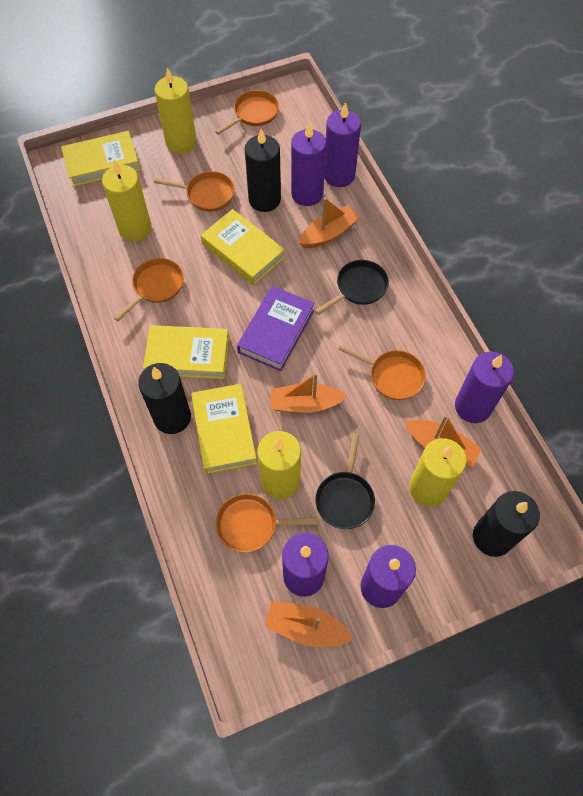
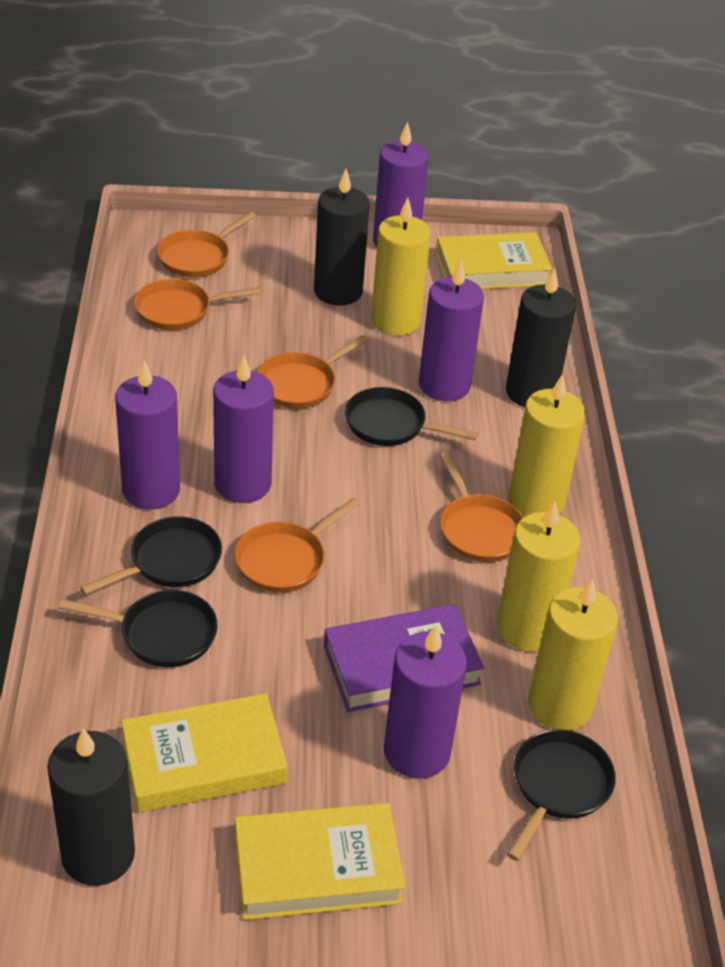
black pan: [315,260,389,315] [315,434,375,529] = 2 -> [59,590,218,667] [80,517,222,595] [345,387,478,446] [507,729,616,861] = 4
orange boat: [265,601,353,647] [270,373,347,413] [299,198,360,248] [405,415,482,467] = 4 -> none = 0
yellow book: [61,131,140,187] [143,325,229,379] [191,384,257,474] [201,209,285,285] = 4 -> [121,694,288,813] [235,803,405,920] [436,232,553,289] = 3

